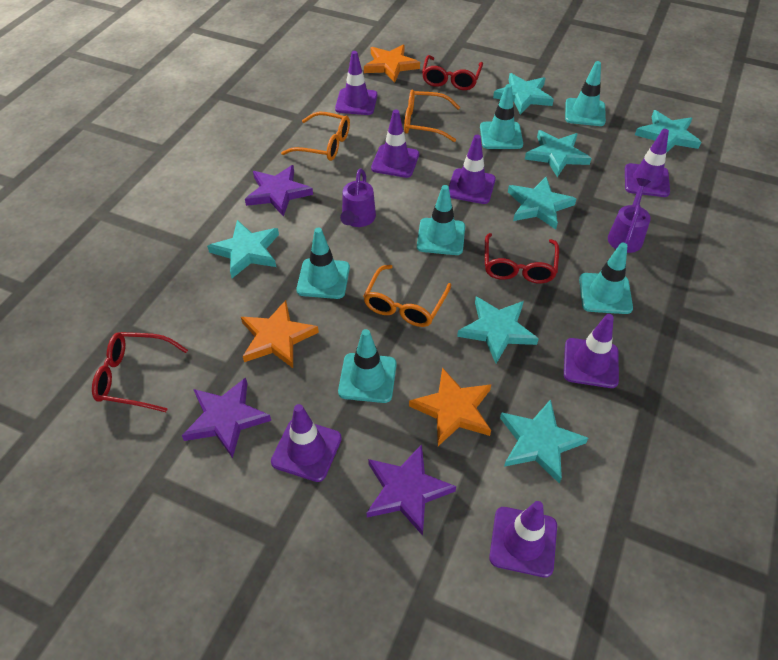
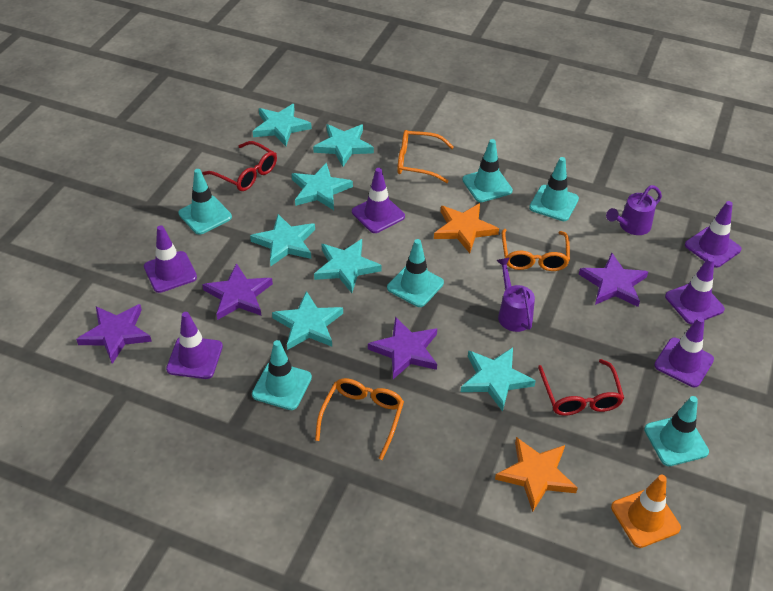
orange star: [241,300,319,368] [364,44,420,83] [409,367,491,446] = 3 -> [434,203,499,253] [495,437,578,512] = 2
orange traffic cone: none = 0 -> [611,475,681,548] = 1
purple star: [182,377,271,458] [245,165,313,217] [367,444,456,536] = 3 -> [76,304,152,364] [202,263,273,320] [368,317,437,379] [579,253,648,307] = 4
purple traffic cone: [271,404,342,482] [335,51,377,115] [371,110,419,178] [449,135,496,204] [489,501,557,578] [564,314,619,388] [625,129,670,197] = 7 -> [144,225,197,293] [166,312,223,379] [352,168,405,233] [654,317,714,387] [665,257,725,324] [685,201,742,268] = 6
red glasses: [92,332,188,412] [422,55,483,90] [485,233,559,283] = 3 -> [203,141,277,191] [538,359,624,416] = 2

